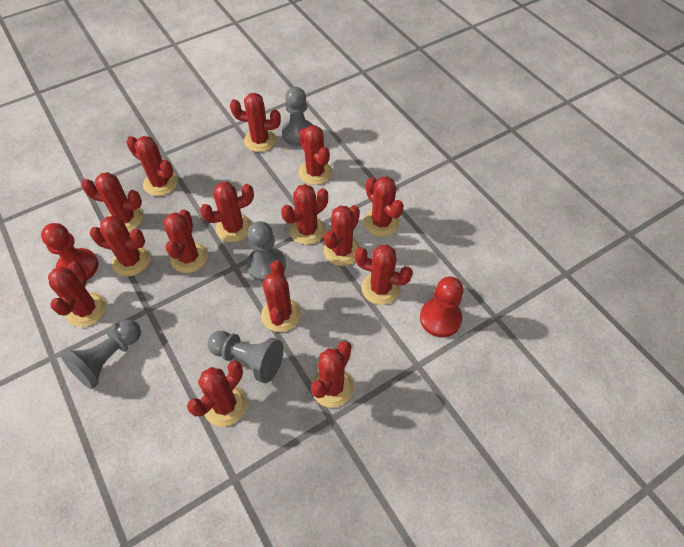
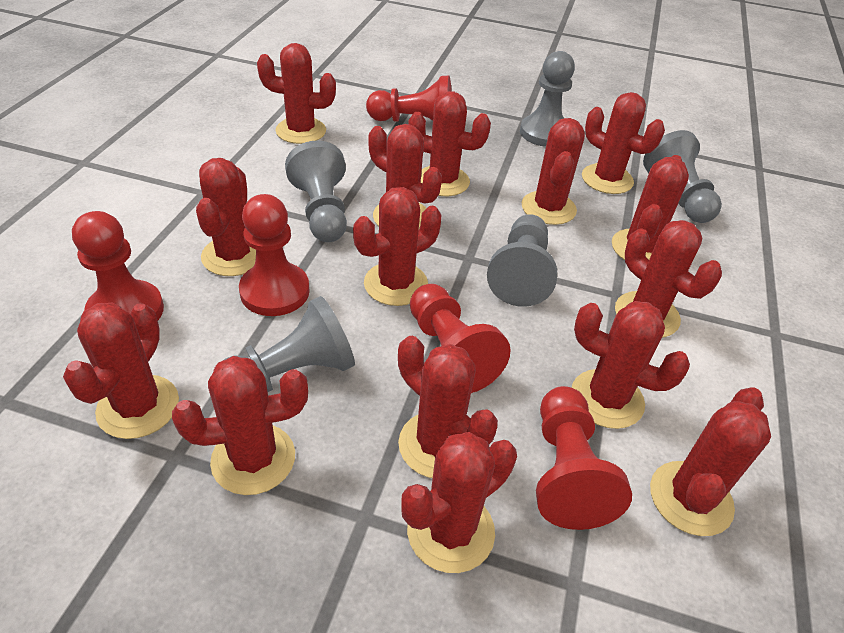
grey pawn: [61,320,141,389] [207,331,284,383] [246,221,286,282] [282,87,313,146] = 4 -> [224,296,355,392] [285,140,347,242] [487,214,557,307] [520,51,575,147] [643,130,722,223] = 5
red pawn: [41,223,98,280] [420,276,463,337] = 2 -> [72,211,164,320] [239,194,310,316] [366,76,452,122] [410,284,510,393] [536,386,632,530] = 5

